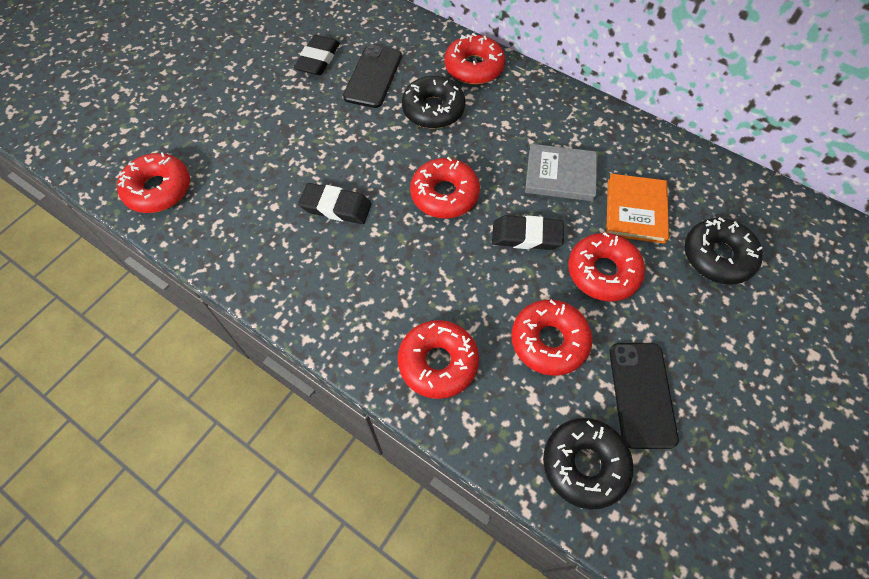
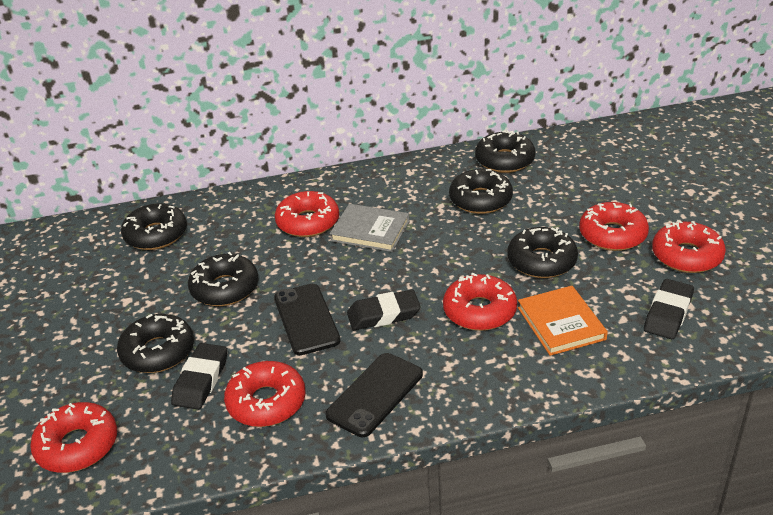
black donut: [402,76,465,129] [543,418,634,510] [684,217,763,285] = 3 -> [117,314,194,373] [121,203,187,250] [188,252,259,306] [449,169,513,214] [475,130,536,173] [508,227,578,278] = 6

